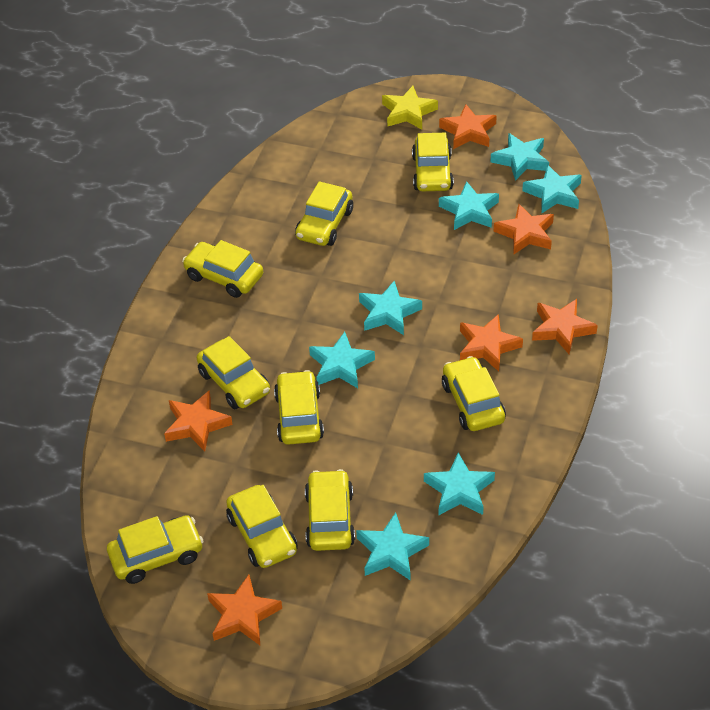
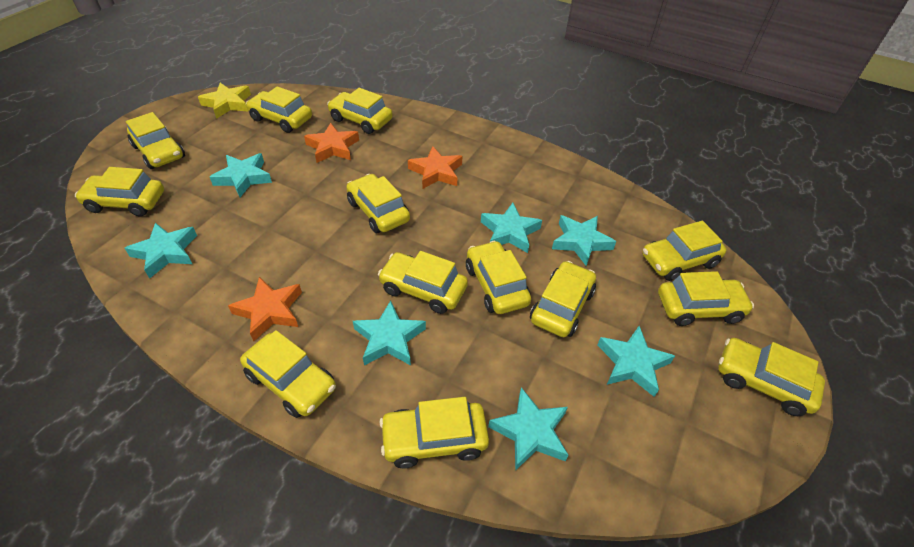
orange star: [164,391,233,452] [207,575,282,645] [439,104,497,149] [460,314,523,371] [493,204,554,255] [532,299,598,354] = 6 -> [228,277,302,342] [304,123,359,163] [408,146,462,189] = 3
yellow car: [107,515,204,584] [182,240,263,298] [197,336,270,409] [226,485,298,568] [274,370,324,445] [295,181,353,246] [305,469,355,551] [412,133,454,191] [442,356,506,431] = 9 -> [75,167,164,217] [126,112,185,169] [240,330,336,418] [246,86,312,133] [327,88,393,134] [346,174,410,233] [378,251,468,314] [380,397,489,468] [466,241,531,314] [530,261,596,337] [642,221,726,281] [658,271,754,326] [719,338,825,416] = 13

